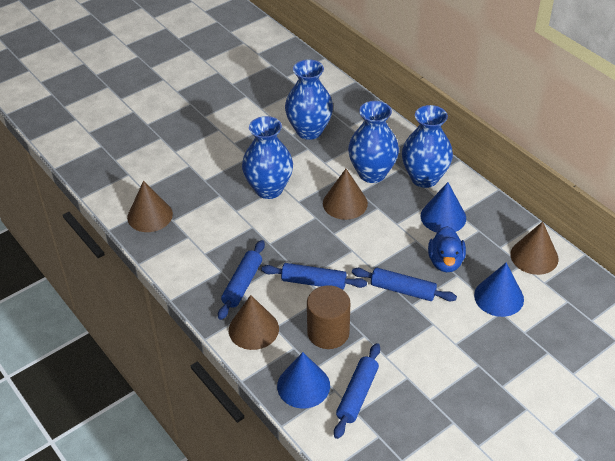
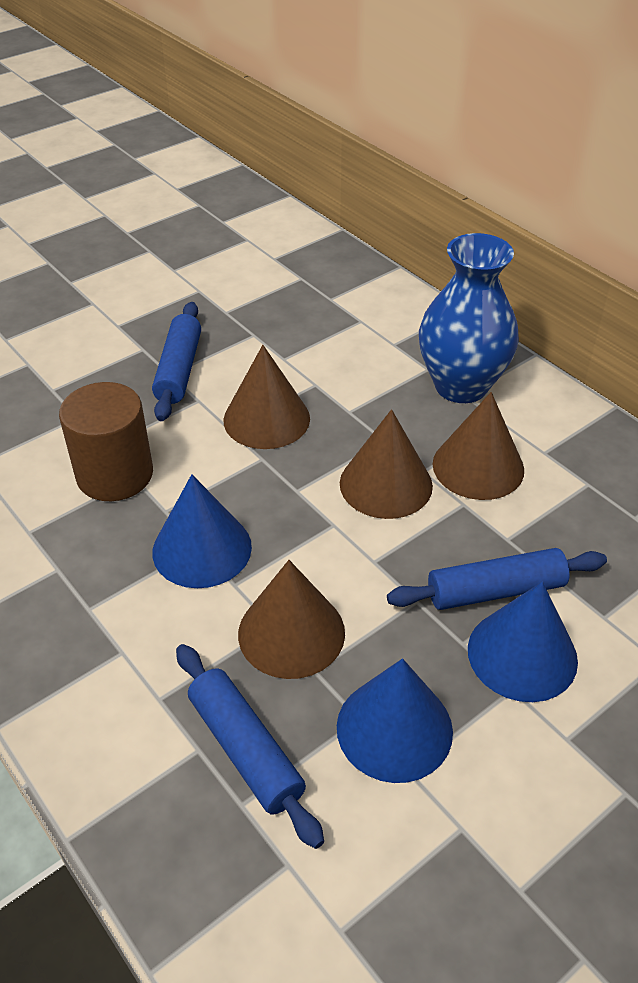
blue duck: [428,226,466,272] = 1 -> none = 0
blue rolling pin: [218,240,265,320] [261,263,367,290] [334,343,380,439] [352,268,457,301] = 4 -> [152,302,201,421] [176,644,324,849] [387,548,607,610] = 3
blue vase: [242,116,293,199] [285,59,333,140] [348,101,399,183] [402,105,453,188] = 4 -> [419,233,519,403] = 1

